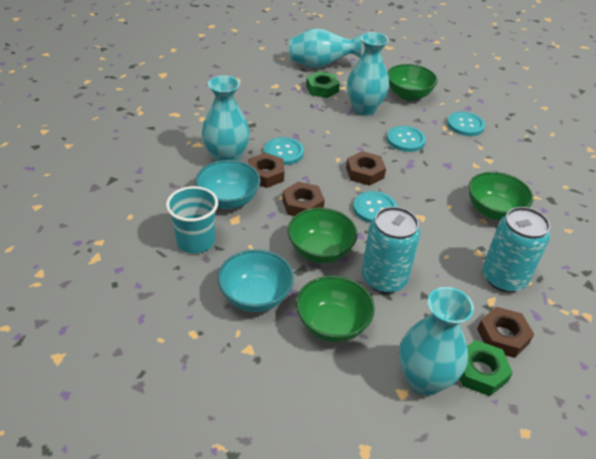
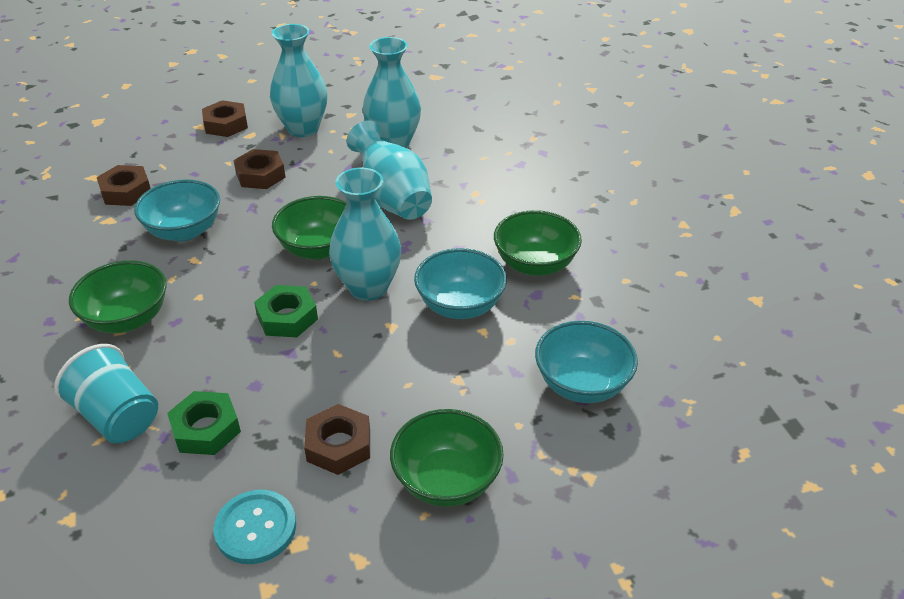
turquoise bowl: [195,160,260,209] [218,249,294,312] = 2 -> [134,179,220,241] [414,248,507,319] [535,321,638,403] = 3
turquoise button: [264,137,304,165] [353,191,398,223] [387,126,426,152] [447,112,485,136] = 4 -> [214,490,296,564] = 1
turquoise can: [362,207,421,293] [482,207,550,292] = 2 -> none = 0

